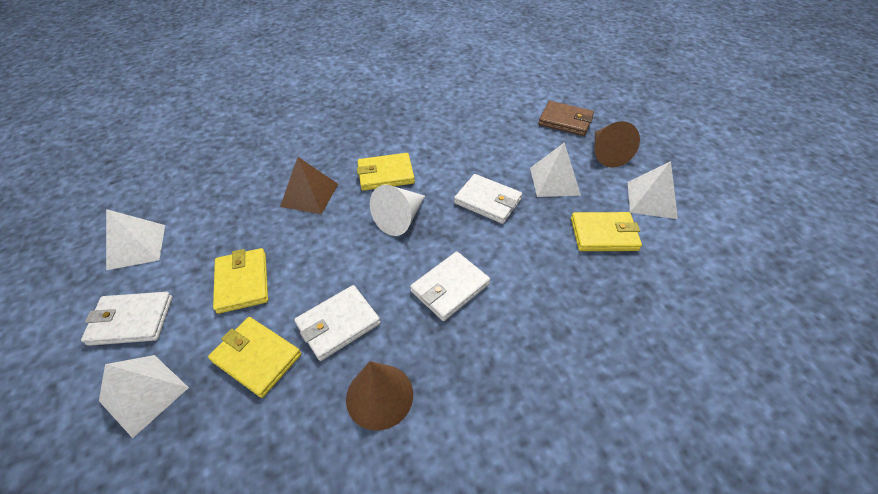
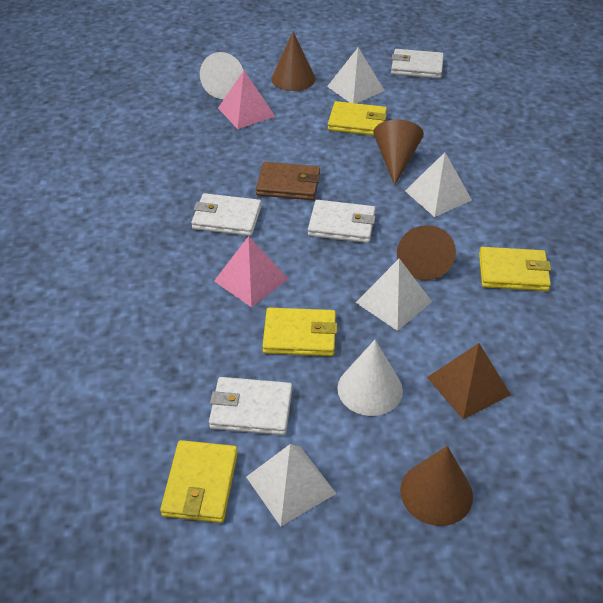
brown cone: [346,361,413,431] [595,121,640,168] = 2 -> [271,32,316,91] [373,120,424,185] [397,225,456,280] [400,446,473,526] = 4
pink pyramid: none = 0 -> [214,236,288,307] [218,71,275,129] = 2
white cone: [370,185,425,236] = 1 -> [200,52,244,99] [337,340,403,416] = 2

